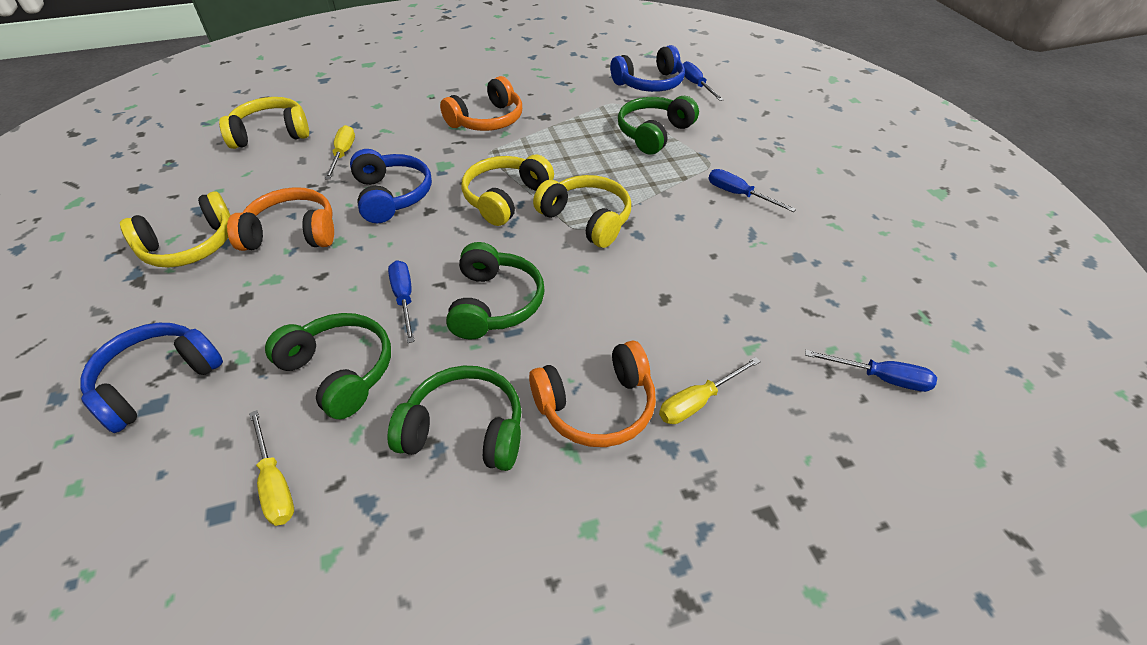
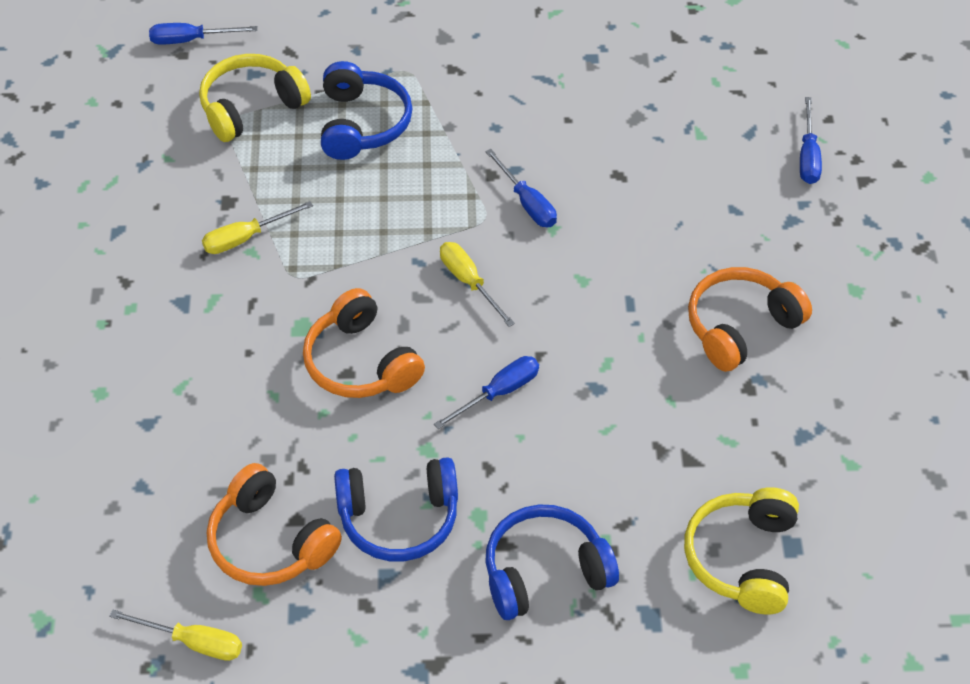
green headphones: [265,313,391,419] [387,366,522,471] [446,242,545,340] [618,96,699,155] = 4 -> none = 0
yellow headphones: [120,191,231,268] [219,97,309,149] [461,155,554,226] [533,175,631,248] = 4 -> [199,54,311,142] [684,487,799,614] = 2

